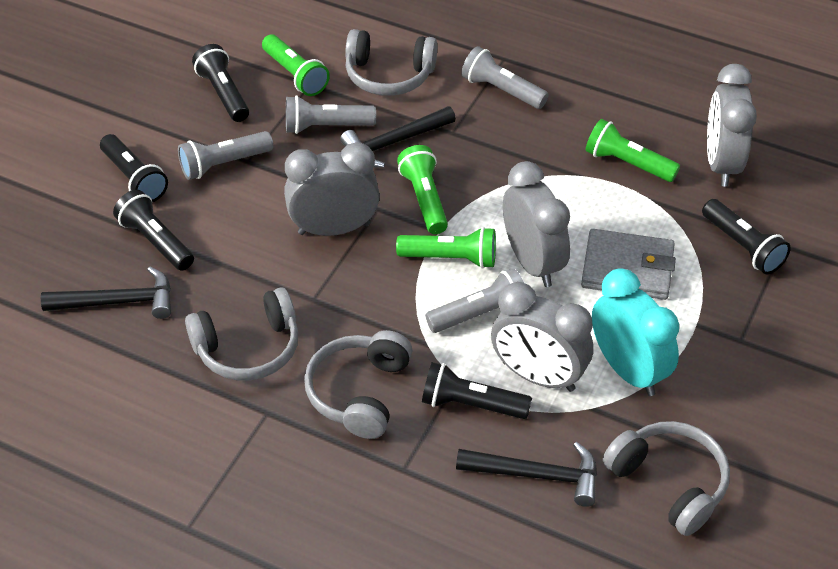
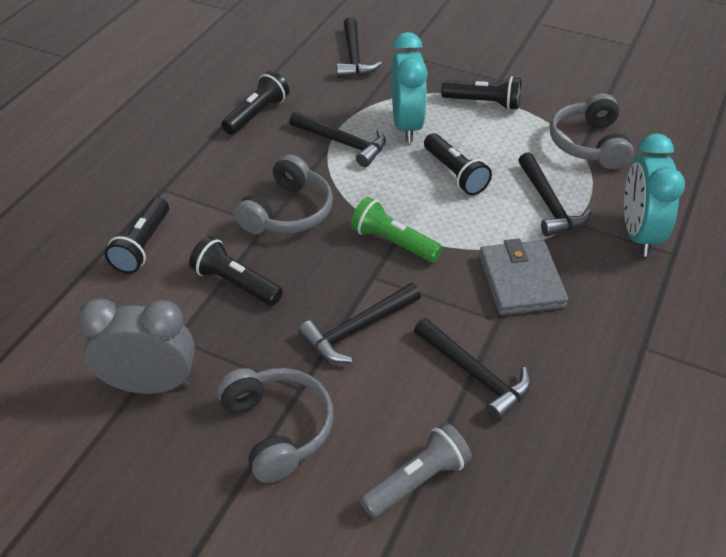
black hammer: [41,267,171,319] [340,106,456,168] [456,442,597,507] = 3 -> [289,111,386,167] [298,283,421,363] [336,17,382,78] [414,318,531,421] [518,152,591,237] = 5
green flashlight: [262,34,330,96] [396,227,496,269] [397,145,448,234] [586,119,680,182] = 4 -> [351,197,442,262] = 1
grey clock: [284,142,380,236] [491,282,593,392] [503,161,570,287] [707,64,757,187] = 4 -> [78,298,195,394] = 1
grey flashlight: [178,131,273,180] [286,95,376,134] [425,268,524,333] [461,46,549,109] = 4 -> [359,423,472,518] = 1
grey headphones: [185,287,298,381] [304,330,412,439] [345,29,437,96] [603,421,730,536] = 4 -> [217,368,334,483] [234,154,333,234] [550,93,634,169] = 3
turquoise clock: [592,268,679,396] = 1 -> [392,32,428,142] [624,133,685,257] = 2

